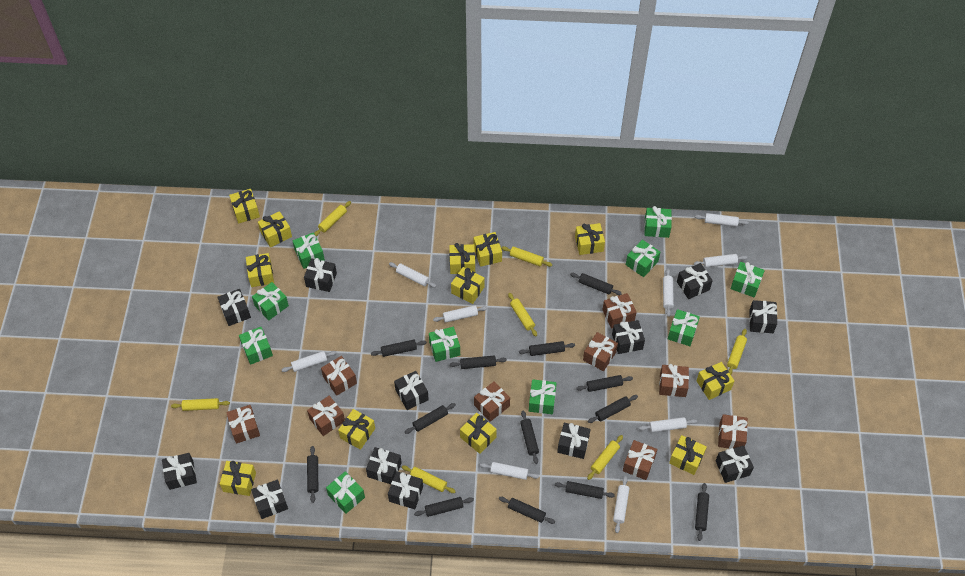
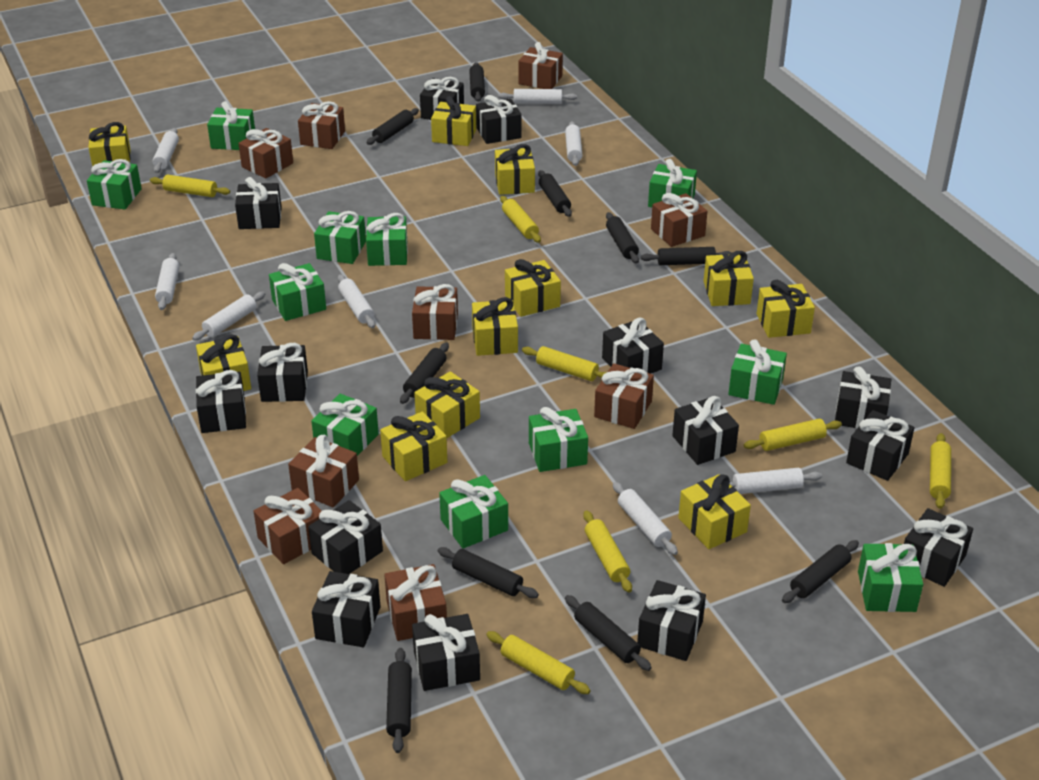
black gift: [162,453,197,490] [217,289,251,326] [251,479,288,519] [304,258,337,292] [366,447,402,484] [388,471,423,509] [394,371,429,410] [557,423,591,459] [612,320,645,354] [677,263,713,299] [716,445,754,483] [749,300,777,333] = 12 -> [196,370,246,433] [235,177,282,229] [257,343,308,402] [308,500,383,574] [312,571,381,647] [412,614,480,691] [420,77,464,120] [476,95,522,144] [602,318,664,374] [637,580,706,661] [672,396,739,465] [835,366,891,429] [846,410,914,481] [904,508,973,587] = 14
black rolling pin: [307,446,318,503] [371,340,427,357] [405,403,456,434] [414,497,474,517] [450,356,507,369] [499,497,555,524] [519,341,575,356] [520,410,539,464] [555,481,615,499] [570,273,622,295] [577,375,633,392] [588,395,638,423] [695,483,709,541] = 13 -> [366,108,419,145] [386,648,412,753] [400,343,449,404] [438,547,539,598] [469,62,485,102] [538,170,572,217] [565,595,652,671] [606,212,639,264] [641,247,732,265] [782,540,859,603] = 10
green gift: [239,327,273,365] [252,282,289,320] [293,232,325,269] [326,471,365,514] [429,327,460,362] [529,379,556,414] [626,240,660,277] [644,206,672,238] [668,309,700,346] [731,262,765,297] = 10 -> [87,159,142,209] [207,101,255,150] [269,263,326,321] [311,394,379,456] [314,211,366,264] [366,213,408,266] [439,475,508,549] [529,407,588,472] [648,159,697,207] [728,339,787,405] [858,543,923,612] = 11
white rolling pin: [282,351,337,372] [389,262,436,288] [433,305,488,323] [480,462,539,480] [613,476,629,533] [639,417,697,432] [663,268,674,317] [694,254,747,268] [695,213,749,227] = 9 -> [152,128,179,173] [155,253,180,310] [192,292,265,341] [338,274,375,328] [499,89,577,104] [565,121,583,166] [613,482,678,555] [730,468,822,494] = 8
yellow gift: [220,461,256,496] [229,189,260,223] [246,253,274,287] [258,211,292,247] [338,409,375,450] [449,243,475,274] [451,267,485,304] [460,413,497,454] [473,232,502,267] [575,223,605,255] [669,435,707,475] [696,362,734,400] = 12 -> [88,122,131,167] [196,334,251,391] [380,411,447,481] [414,371,480,439] [431,96,476,146] [472,297,518,356] [495,144,535,195] [505,259,561,317] [678,474,751,549] [704,251,754,306] [757,280,815,338] = 11

